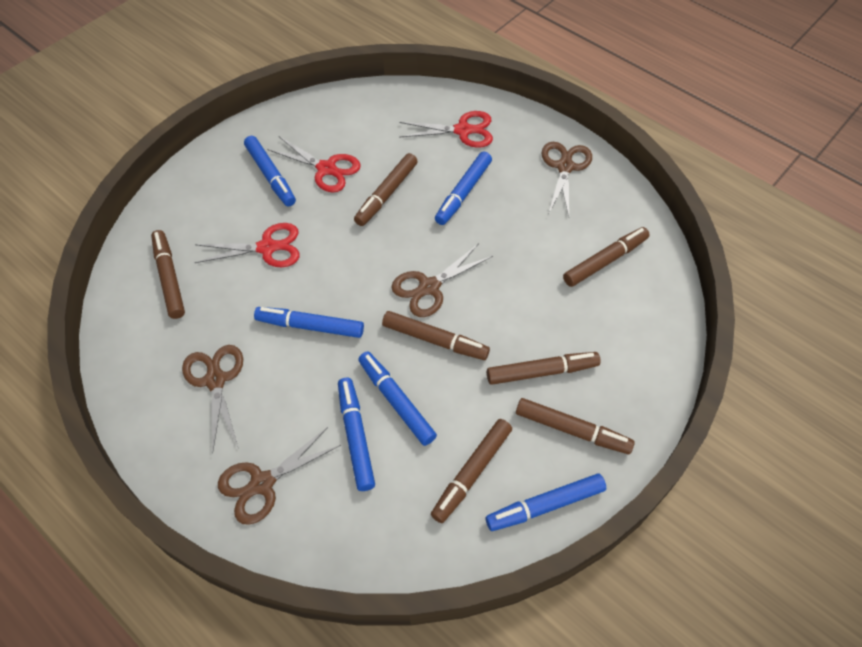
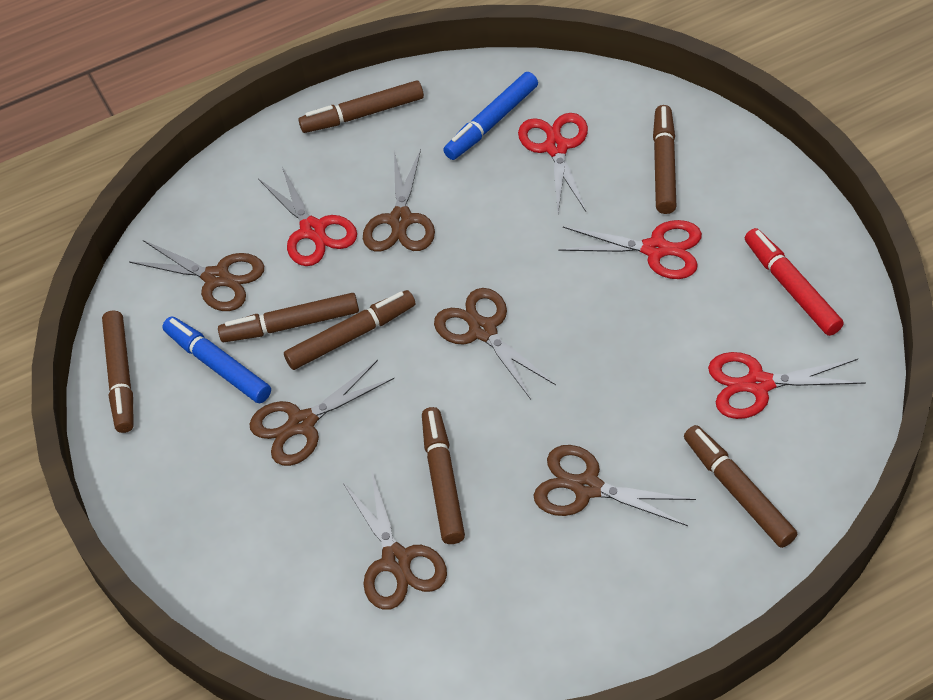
blue marker: [244,136,296,206] [254,307,364,338] [338,377,375,491] [358,351,437,446] [435,152,492,225] [486,473,606,531] = 6 -> [162,316,271,403] [443,72,538,160] = 2
brown scissors: [182,345,243,453] [218,427,341,525] [391,243,493,317] [542,142,592,217] = 4 -> [129,240,264,311] [250,360,394,466] [343,469,447,610] [363,149,435,252] [434,288,556,399] [534,445,696,526] = 6
red marker: none = 0 -> [745,228,844,336] = 1
red scissors: [194,223,300,267] [267,136,361,192] [399,111,493,148] = 3 -> [258,167,357,266] [518,113,588,213] [558,220,702,279] [708,352,866,419] = 4

